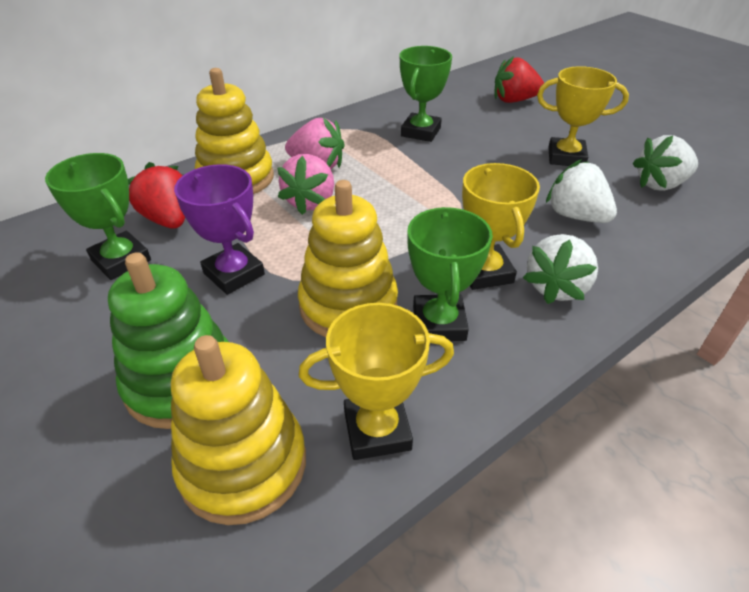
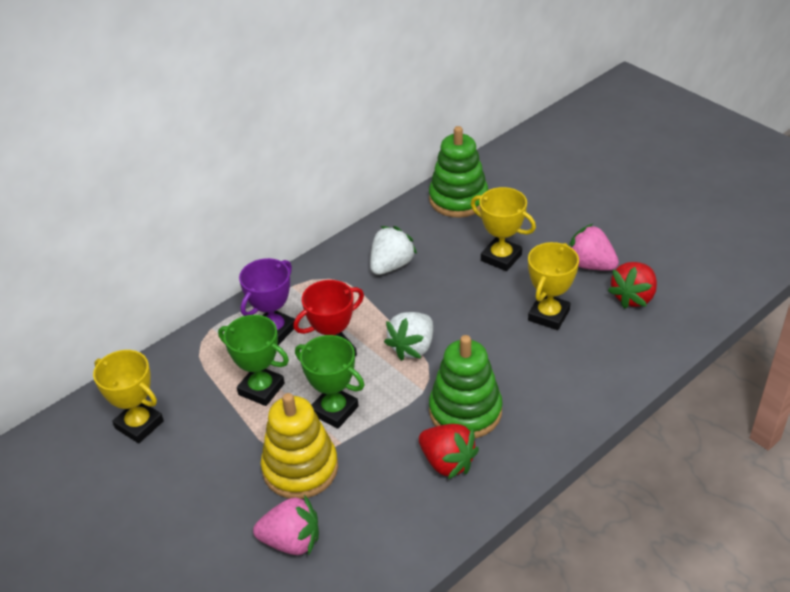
green stacking toy: [108,252,229,429] = 1 -> [429,126,488,218] [429,335,503,439] = 2
green trophy: [45,153,151,280] [400,46,452,142] [408,207,493,341] = 3 -> [218,315,289,406] [295,335,364,429] = 2
red trophy: none = 0 -> [293,280,364,357] = 1
white strawberry: [523,234,598,304] [546,159,617,223] [633,135,698,191] = 3 -> [370,226,417,275] [384,312,433,361] = 2
yellow stacking toy: [171,335,306,525] [195,68,274,194] [298,180,398,337] = 3 -> [261,393,338,499] = 1

